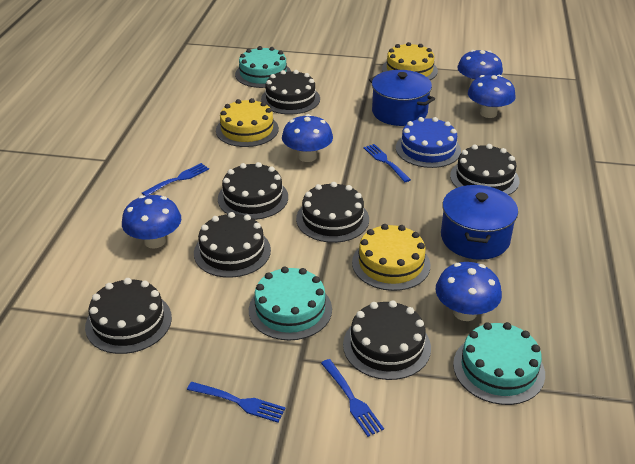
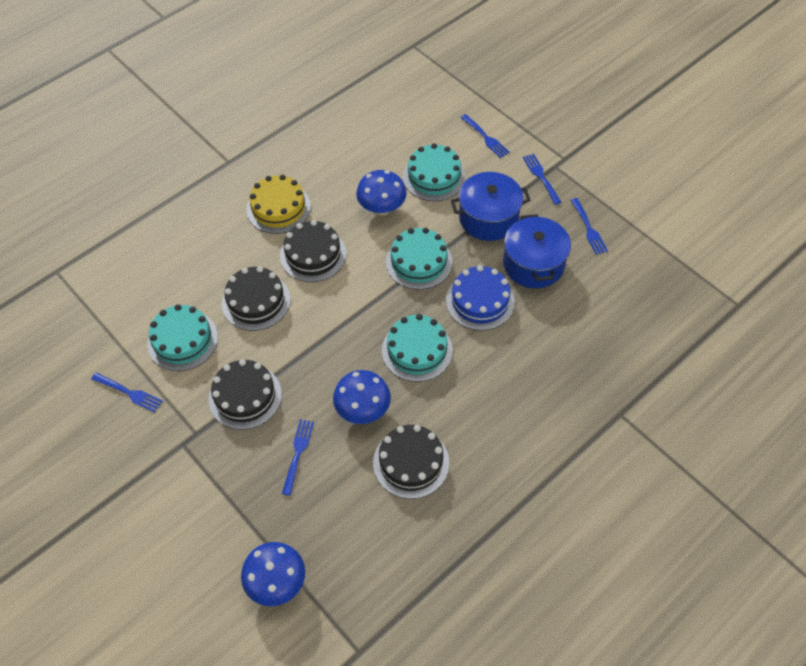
black cake: [85,278,172,354] [194,212,271,278] [218,162,288,220] [261,70,320,115] [296,182,369,243] [343,300,431,380] [450,144,519,195] = 7 -> [209,359,282,430] [222,266,291,331] [280,220,346,282] [373,425,449,499] = 4
blue fork: [142,163,209,196] [187,382,285,423] [321,359,384,437] [363,144,411,182] = 4 -> [91,373,163,413] [282,419,314,496] [460,114,510,158] [523,154,561,205] [571,198,608,255] = 5
blue mushroom: [122,195,181,249] [282,114,333,162] [436,262,502,321] [457,50,503,87] [468,75,516,118] = 5 -> [241,542,305,606] [333,370,391,424] [356,170,407,215] = 3
turquoise cake: [235,46,291,88] [249,266,332,341] [453,322,545,405] = 3 -> [147,304,218,371] [382,314,453,382] [386,228,452,290] [403,143,466,201] = 4
yellow cake: [216,98,279,147] [352,224,431,291] [382,42,438,80] = 3 -> [247,175,311,234] = 1

